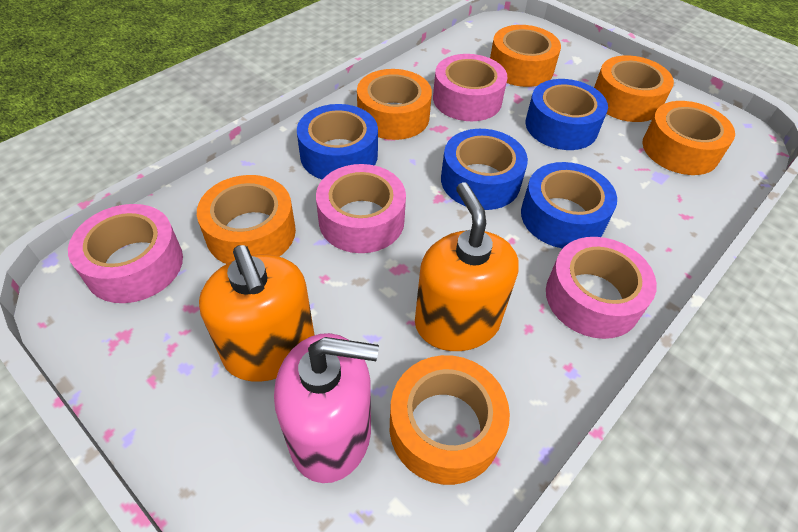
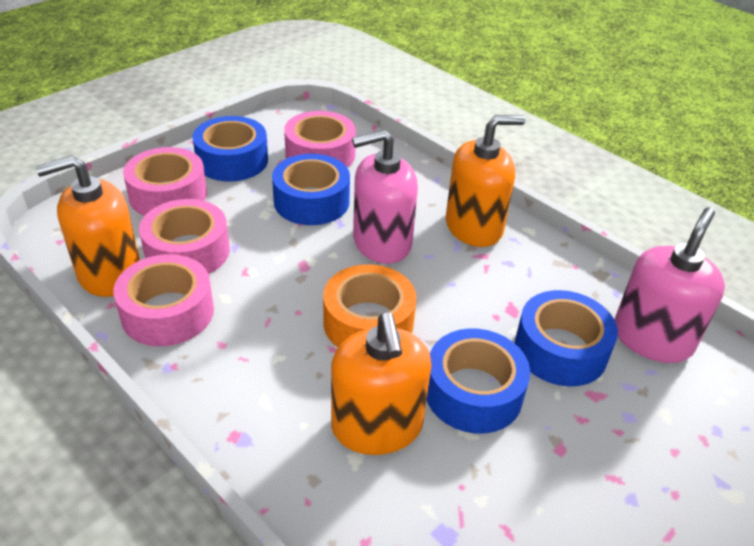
orange soap dispenser: [199,245,314,382] [415,182,519,351] = 2 -> [35,155,140,297] [331,313,432,455] [445,115,525,247] = 3
orange tape: [197,175,296,264] [357,69,432,140] [390,355,510,485] [490,25,561,87] [594,55,674,122] [642,101,735,175] = 6 -> [323,264,417,347] = 1
pink soap dispenser: [274,333,379,483] = 1 -> [352,129,418,264] [614,207,725,363] = 2

